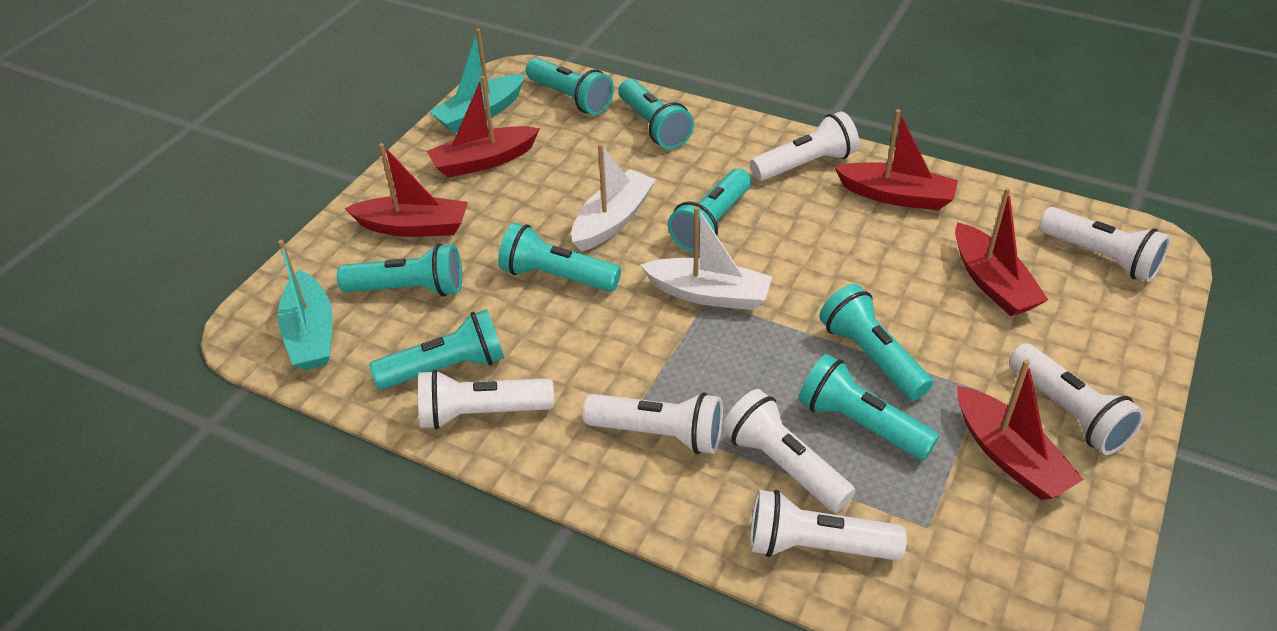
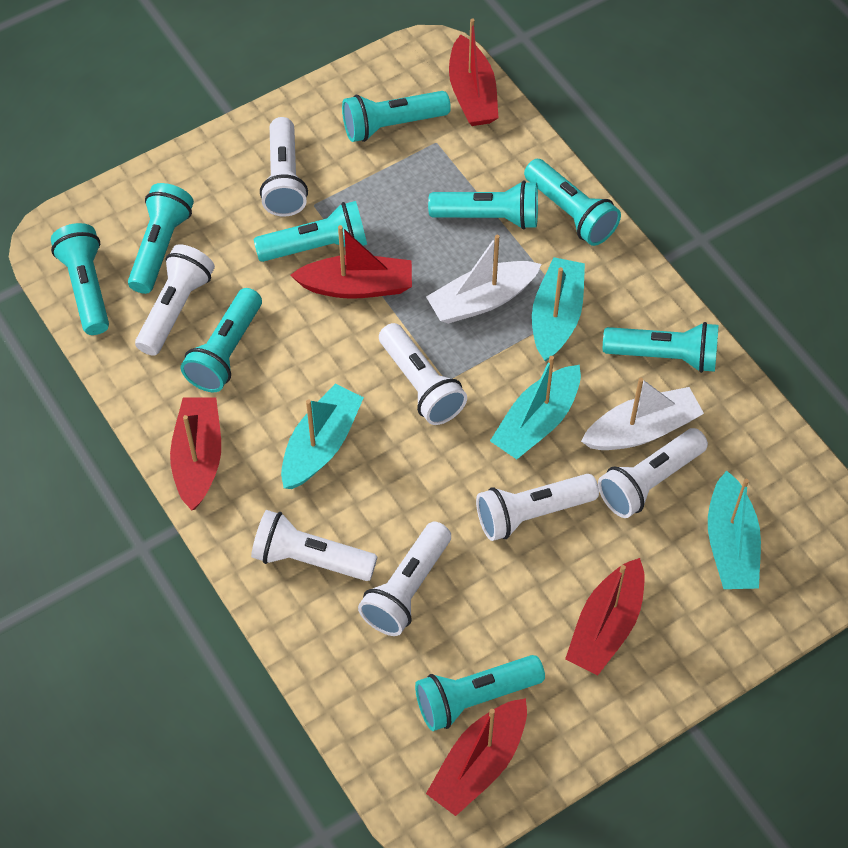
turquoise boat: [278,240,333,370] [429,28,525,133] = 2 -> [281,384,364,489] [490,356,581,459] [532,257,585,362] [708,470,761,589] = 4
turquoise flashlight: [337,243,462,297] [369,309,504,390] [498,223,621,292] [526,58,614,115] [619,79,694,149] [668,168,751,252] [798,354,939,460] [819,284,933,401] = 8 -> [51,223,109,335] [128,183,194,294] [181,288,262,392] [254,201,367,262] [342,91,451,142] [415,655,545,731] [428,180,538,229] [524,159,621,246] [603,322,719,373] = 9

